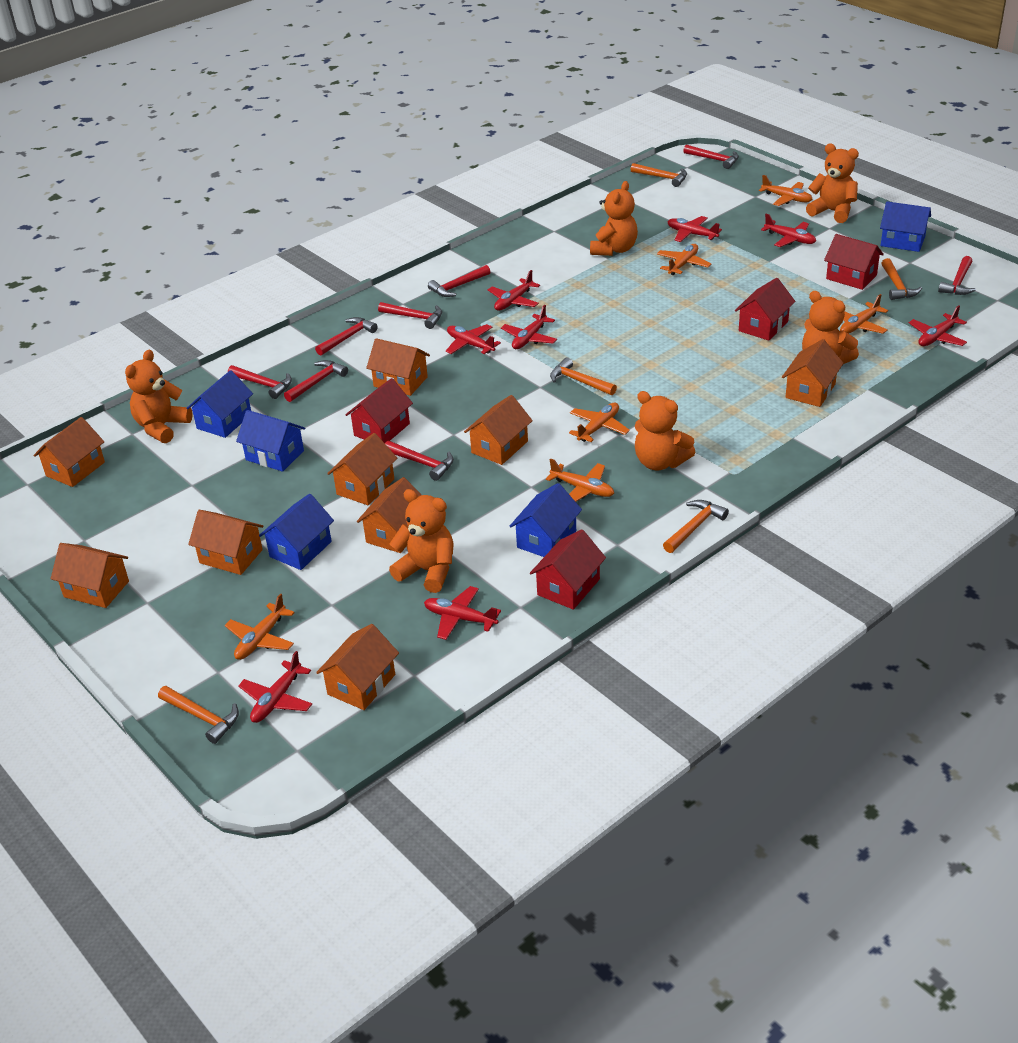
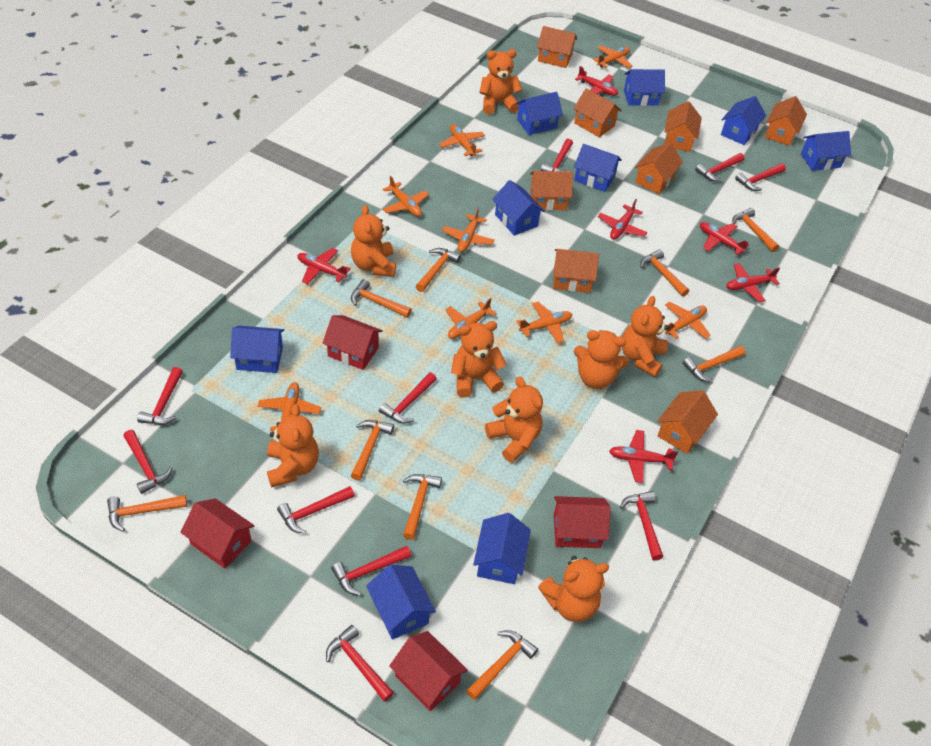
blue house: [186,370,253,438] [236,410,305,472] [259,494,334,570] [510,483,582,557] [880,202,931,252] = 5 -> [230,326,284,373] [366,564,436,640] [473,513,531,584] [492,180,545,236] [516,92,563,135] [574,144,622,192] [624,69,665,106] [721,96,766,145] [801,131,851,171] = 9
orange hammer: [158,686,239,744] [550,358,617,395] [631,163,687,187] [663,500,729,553] [881,258,922,300] = 5 -> [107,495,187,532] [351,279,412,318] [351,420,394,481] [403,474,442,540] [416,248,461,292] [466,630,538,700] [640,249,689,297] [683,346,745,382] [732,208,779,252] = 9
orange house: [34,417,105,487] [51,543,129,608] [188,510,264,575] [316,624,399,710] [327,433,397,505] [357,477,421,553] [366,338,430,396] [464,395,533,465] [782,339,844,407] = 9 -> [530,171,573,210] [537,26,577,68] [553,249,599,293] [573,88,622,137] [635,142,683,194] [657,390,718,454] [664,101,702,152] [765,96,807,146] = 8
orange plane: [225,593,295,660] [546,458,614,502] [569,403,630,442] [657,244,711,275] [759,175,812,206] [840,294,888,334] = 6 -> [257,382,321,431] [383,176,429,217] [439,124,485,156] [442,207,495,252] [445,298,497,339] [517,302,572,344] [593,45,632,68] [665,302,711,339] = 8
orange teddy bear: [125,350,193,443] [389,489,453,593] [590,181,638,256] [635,391,695,470] [802,291,859,364] [806,143,859,223] = 6 -> [267,404,319,487] [351,205,396,277] [451,321,506,398] [479,49,522,114] [485,376,543,463] [538,556,609,622] [574,330,629,389] [622,296,668,377] = 8
red hammer: [228,365,292,399] [284,360,348,402] [315,317,378,356] [378,302,442,329] [385,441,454,481] [428,265,490,297] [683,145,739,169] [938,256,976,295] = 8 -> [124,430,173,494] [137,367,183,425] [277,486,355,534] [326,625,394,702] [331,546,411,595] [379,372,437,424] [541,139,573,172] [620,491,663,561] [695,153,744,182] [735,163,786,191] = 10
red plane: [238,651,312,723] [424,586,501,640] [446,324,501,354] [488,270,540,311] [501,305,557,349] [668,216,722,242] [761,214,816,247] [909,306,967,346] = 8 -> [297,248,351,284] [575,66,618,96] [598,199,647,240] [609,430,678,483] [700,222,749,255] [726,263,780,302] = 6

